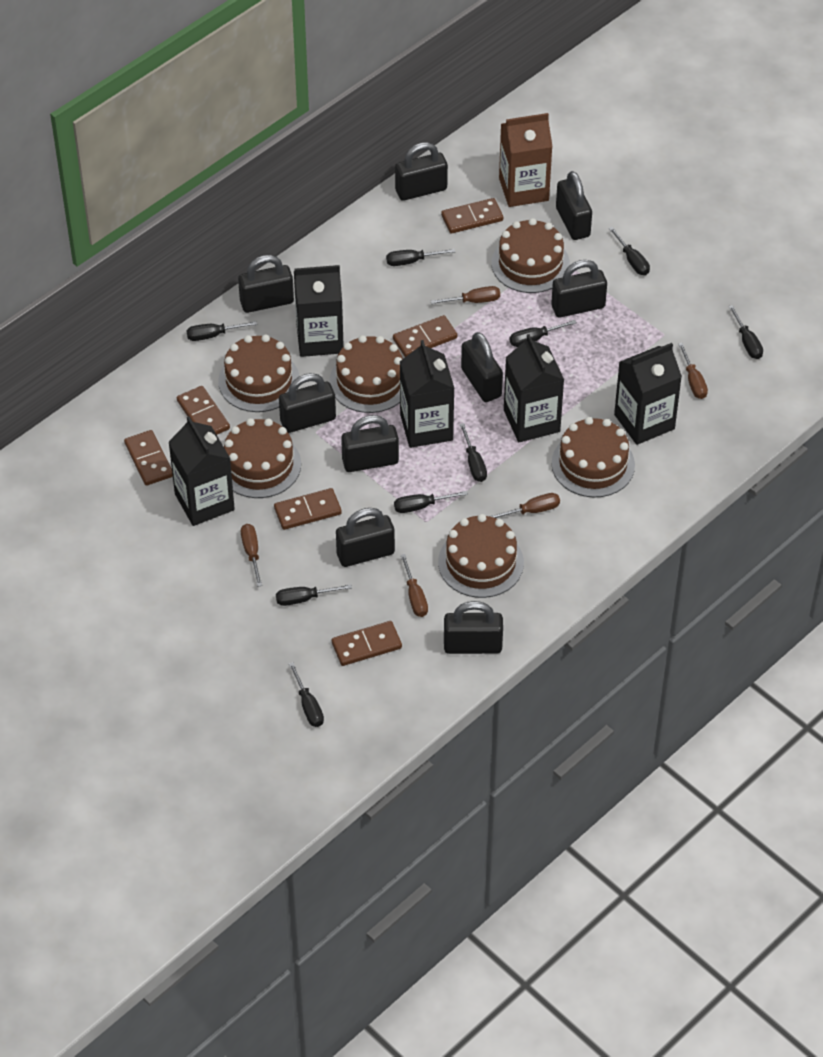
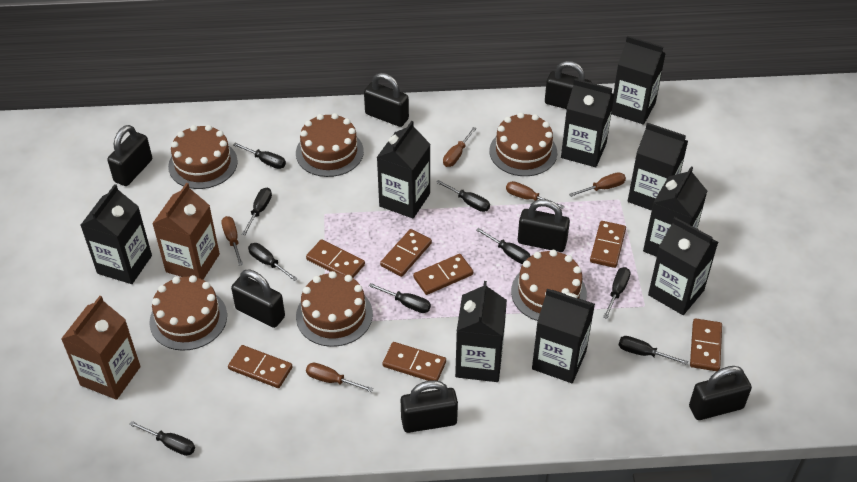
black carton: [168,416,235,526] [294,265,344,357] [400,340,454,448] [504,334,564,442] [614,343,682,445] = 5 -> [81,184,152,284] [377,121,431,219] [455,281,507,382] [532,289,595,383] [561,79,615,167] [611,36,666,125] [628,123,688,211] [643,166,707,257] [648,217,718,315] = 9
black padlock: [238,255,294,313] [279,373,336,433] [336,508,395,567] [341,415,399,472] [395,142,448,201] [444,601,503,654] [461,332,503,402] [551,260,607,318] [556,171,592,240] = 9 -> [107,125,152,186] [231,270,285,328] [364,73,409,127] [401,380,458,433] [518,199,570,252] [545,61,592,109] [689,366,752,420] = 7
brown carton: [499,113,553,207] = 1 -> [61,296,141,400] [152,183,220,280] = 2
brown domino: [124,430,173,486] [177,386,230,435] [274,488,342,530] [332,621,402,666] [393,315,457,357] [441,198,503,234] = 6 -> [228,345,292,388] [306,239,365,278] [380,229,432,277] [382,342,446,381] [413,254,473,295] [590,221,626,268] [690,318,722,371] = 7

